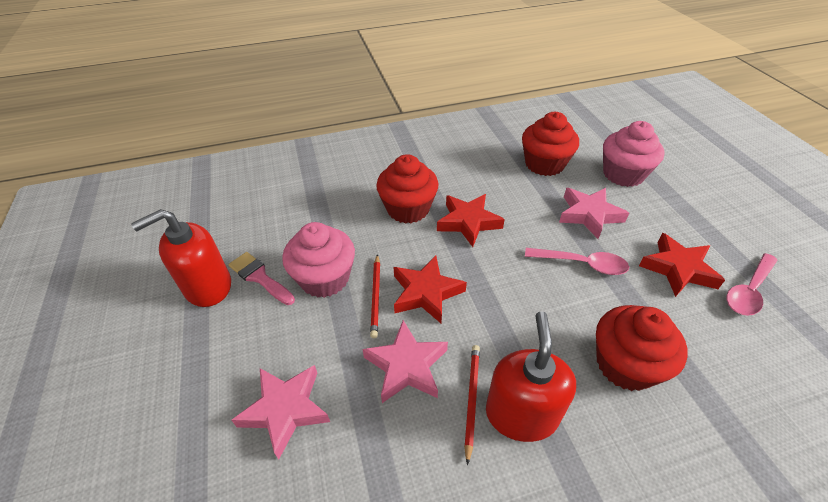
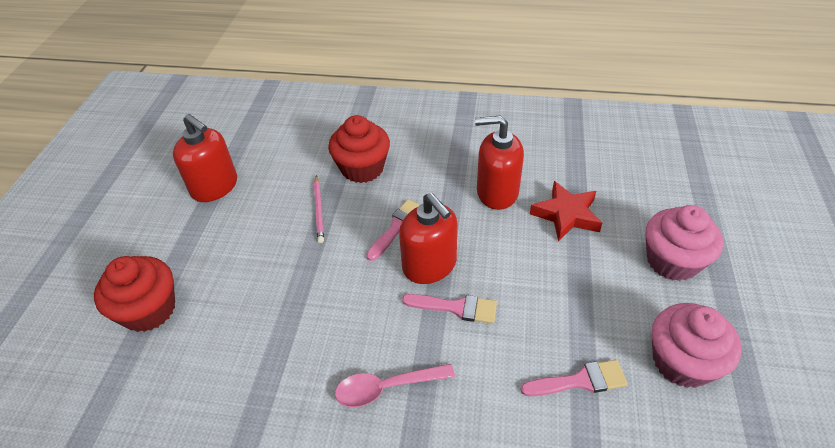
pink brush: [228,252,295,305] = 1 -> [366,199,420,261] [402,294,497,324] [520,360,628,396] = 3
pink pencil: none = 0 -> [314,175,324,243] = 1
pink spoon: [525,248,629,275] [727,253,778,316] = 2 -> [335,364,455,407] = 1
pink star: [232,365,330,460] [362,320,448,403] [559,188,629,239] = 3 -> none = 0
red cupcake: [376,154,438,224] [522,112,579,176] [596,305,688,391] = 3 -> [94,256,175,332] [328,115,390,183] = 2
red pencil: [370,254,380,338] [464,345,480,465] = 2 -> none = 0
red soap dispenser: [131,209,231,307] [486,312,576,442] = 2 -> [173,114,237,202] [399,193,457,284] [475,115,524,210] = 3
red star: [394,256,467,323] [437,194,505,247] [639,233,725,297] = 3 -> [530,181,602,241] = 1

